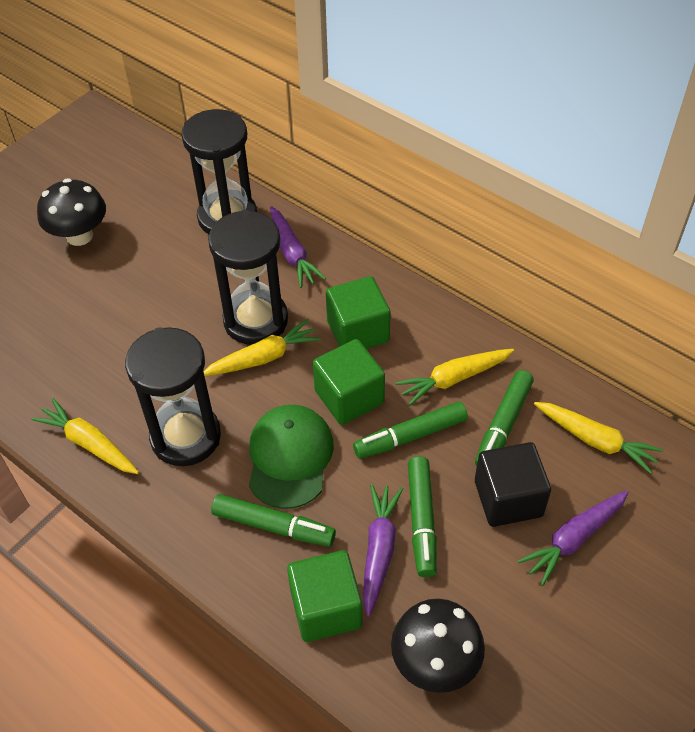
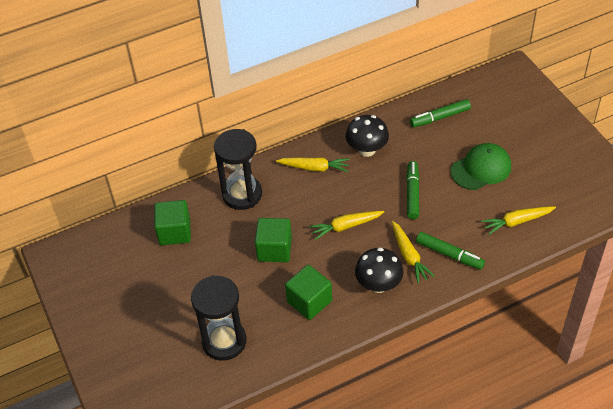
black cube: [475,442,551,527] = 1 -> none = 0
black hourglass: [125,327,221,466] [181,109,257,234] [208,210,288,345] = 3 -> [191,275,246,361] [214,129,262,210] = 2
green marker: [211,494,336,547] [353,402,468,459] [408,456,437,577] [475,370,534,466] = 4 -> [406,161,419,219] [410,99,471,127] [416,232,485,270] = 3
purple carrot: [270,206,326,288] [363,484,403,617] [518,490,629,586] = 3 -> none = 0

